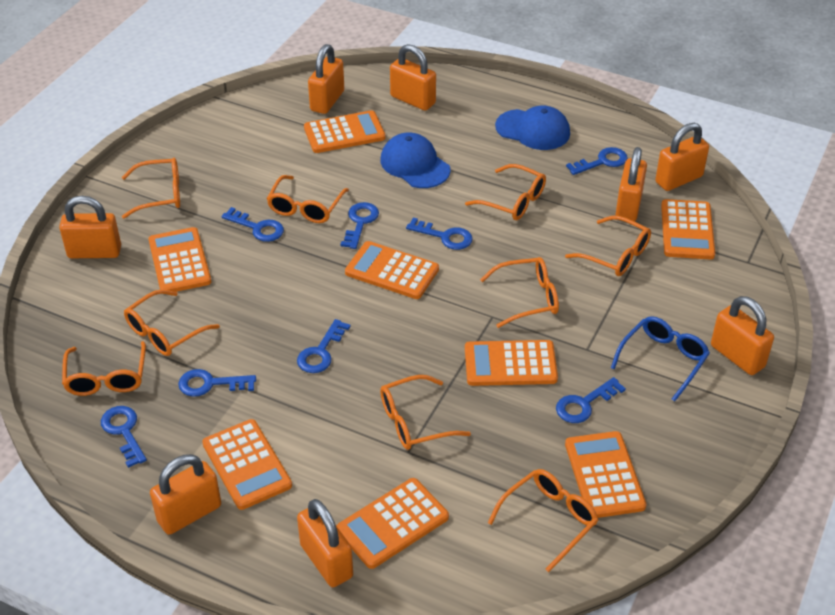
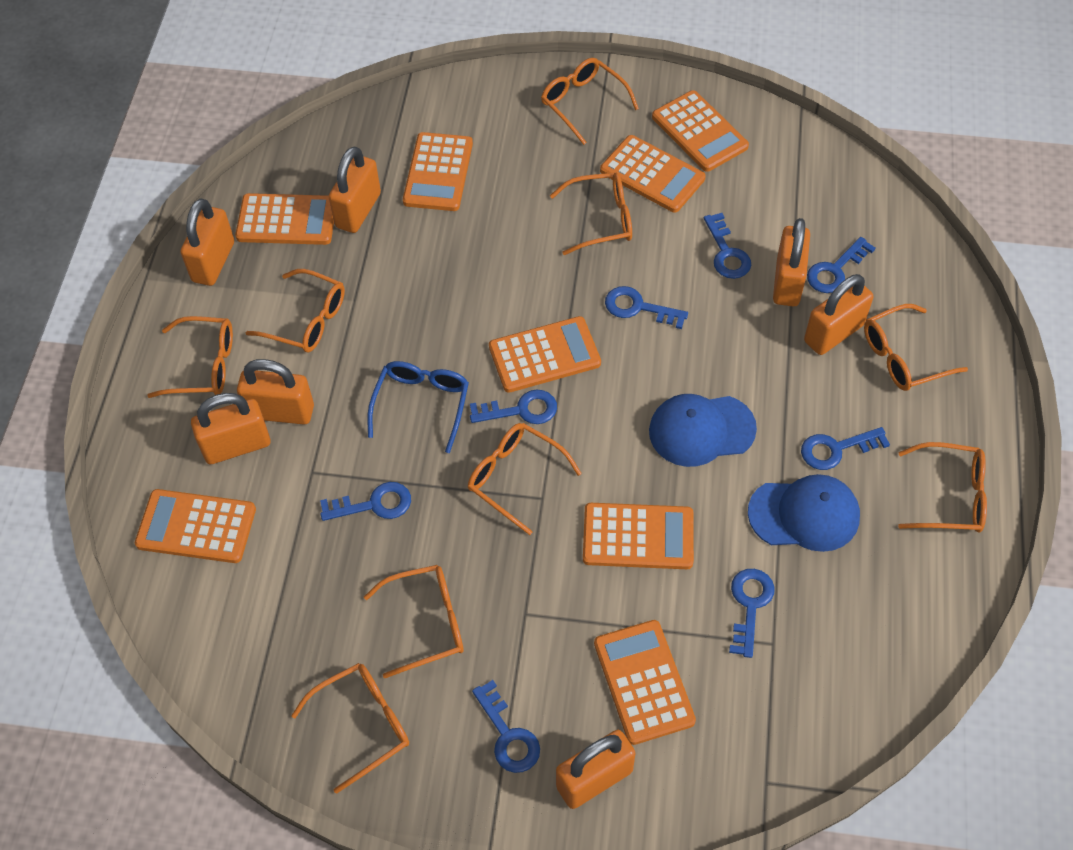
orange padlock: [59,196,121,258] [150,454,221,535] [297,499,353,587] [308,44,344,114] [390,44,436,111] [615,147,647,222] [655,123,709,191] [711,296,774,375] = 8 -> [180,198,234,286] [191,393,270,464] [237,359,314,425] [329,147,381,233] [556,730,636,809] [773,218,810,307] [804,274,873,355] = 7

